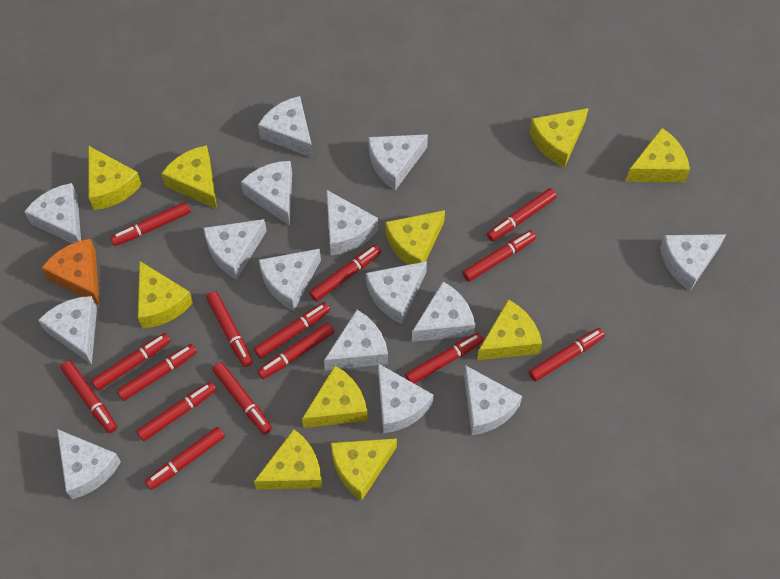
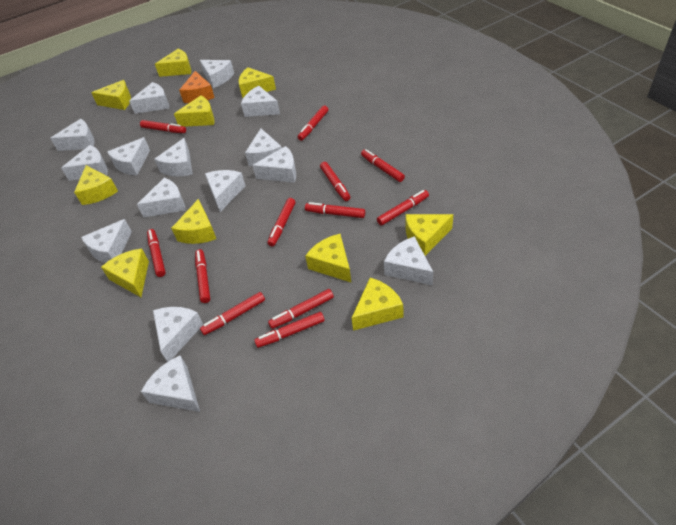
red marker: [60,361,117,433] [91,333,171,391] [110,202,191,246] [117,344,197,401] [136,381,216,441] [145,427,225,490] [206,291,253,367] [212,362,272,435] [254,302,330,359] [257,322,334,379] [309,245,381,302] [405,333,484,384] [462,230,536,282] [487,188,557,241] [529,328,605,382] = 15 -> [140,120,186,133] [147,229,166,277] [195,249,210,303] [200,292,265,335] [254,312,325,348] [267,198,295,246] [268,289,334,329] [298,105,328,141] [305,202,365,218] [320,162,350,201] [361,149,405,182] [377,190,429,225] = 12

